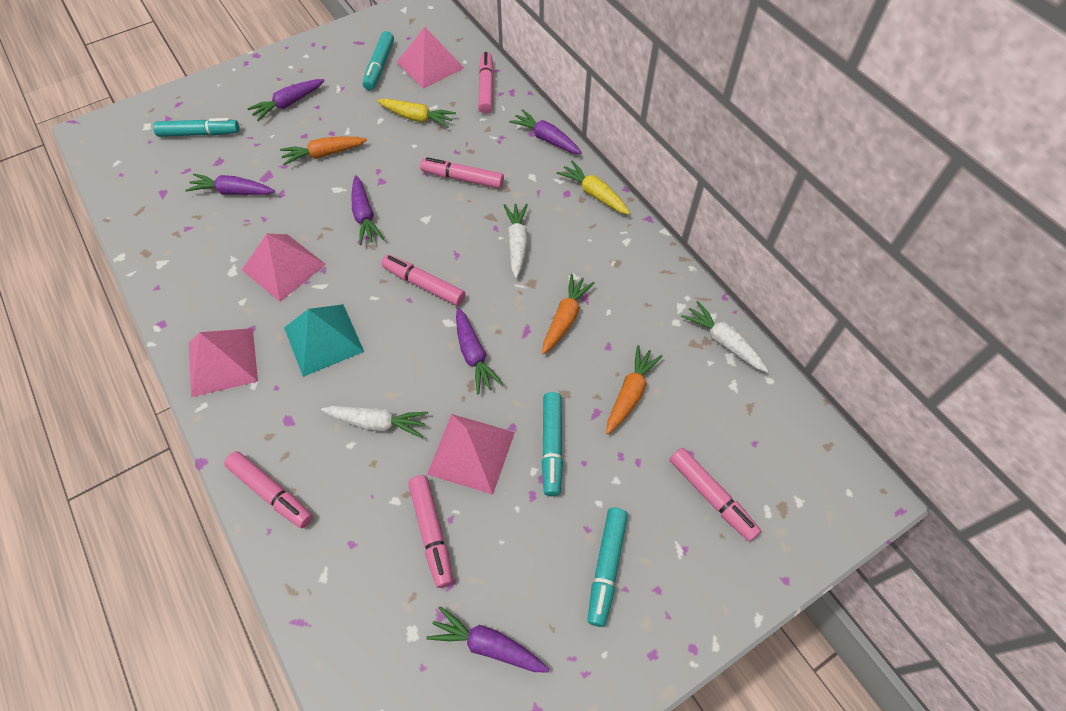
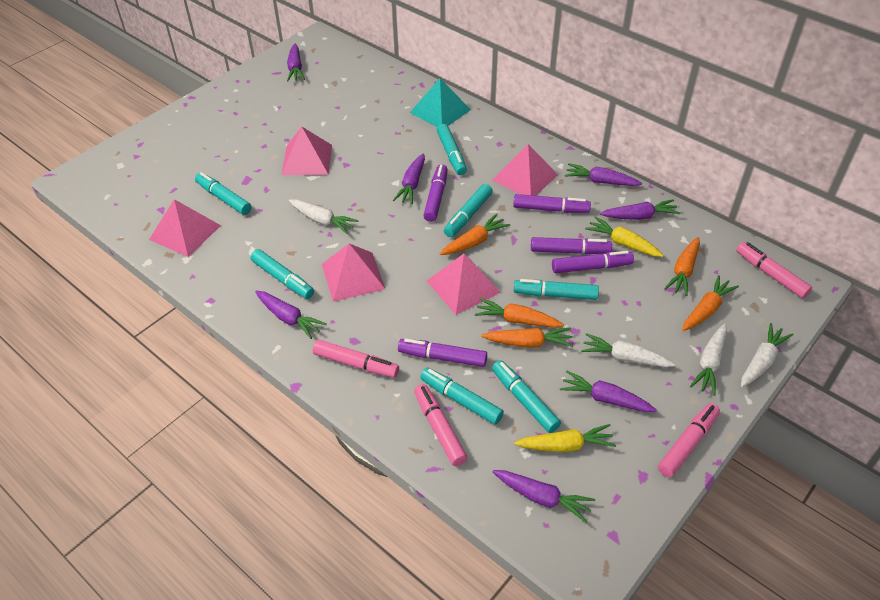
orange carrot: [280,136,367,165] [542,274,595,354] [606,345,663,434] = 3 -> [440,213,510,255] [475,298,564,328] [481,327,573,348] [664,237,700,296] [682,275,739,331] = 5
pink marker: [224,451,313,528] [381,255,465,306] [408,475,453,588] [420,157,504,189] [478,52,494,114] [670,448,761,542] = 6 -> [313,340,399,378] [414,384,468,466] [658,403,720,478] [736,242,812,298] = 4
pink pyramid: [189,328,258,397] [242,234,326,302] [397,27,464,89] [427,414,515,495] = 4 -> [149,199,221,257] [281,127,332,175] [322,243,385,302] [427,254,501,315] [493,144,558,196] = 5
purple carrot: [185,173,275,195] [247,79,325,121] [351,175,384,245] [426,606,549,673] [456,307,504,394] [509,109,582,154] = 6 -> [255,290,327,339] [287,44,305,82] [393,154,425,204] [493,470,595,523] [560,371,657,412] [565,163,642,186] [600,199,680,220] = 7
purple marker: none = 0 -> [398,339,487,367] [423,164,448,222] [513,194,591,213] [531,237,612,254] [552,251,634,273] = 5
turquoise marker: [153,118,240,137] [363,31,394,90] [541,392,563,496] [587,508,628,627] = 4 -> [195,172,252,215] [250,249,314,299] [420,368,504,425] [437,124,467,175] [444,184,493,237] [492,360,561,433] [514,279,599,300] = 7
white carrot: [321,406,428,438] [504,203,528,278] [681,301,769,372] = 3 -> [289,199,359,234] [581,333,676,367] [690,324,727,396] [741,323,793,387] = 4

